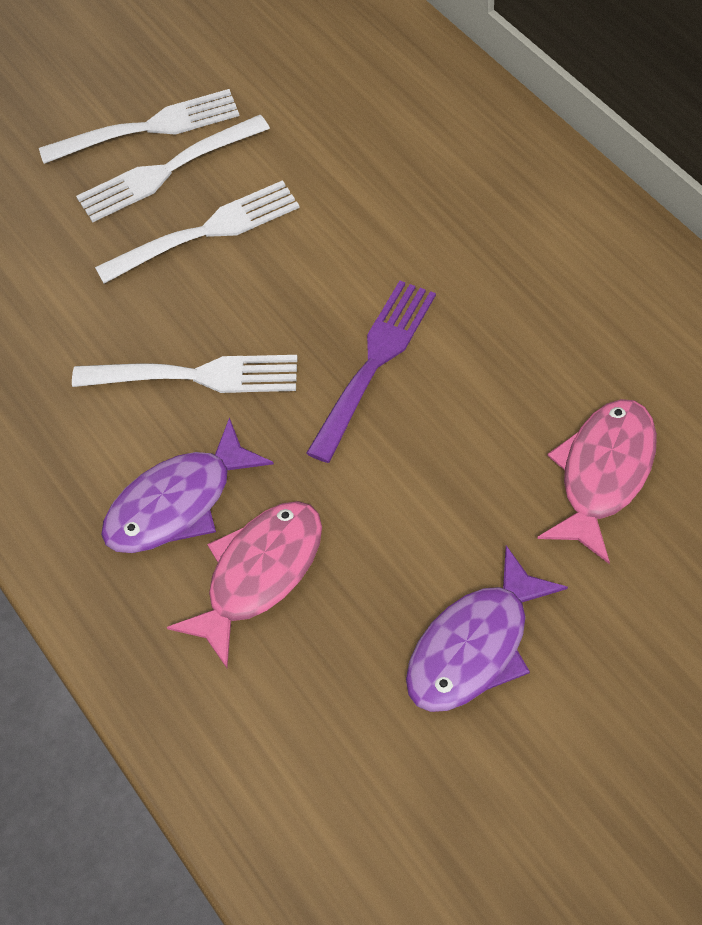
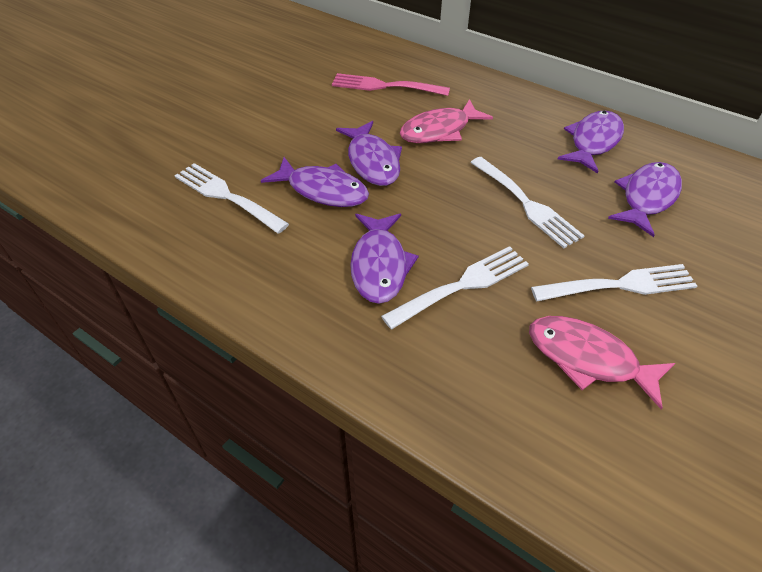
pink fork: none = 0 -> [332,73,450,96] = 1
purple fish: [101,417,274,553] [406,545,568,712] = 2 -> [261,157,369,207] [336,121,402,186] [350,214,419,304] [558,110,624,174] [608,162,682,237] = 5
purple fork: [306,281,436,463] = 1 -> none = 0

